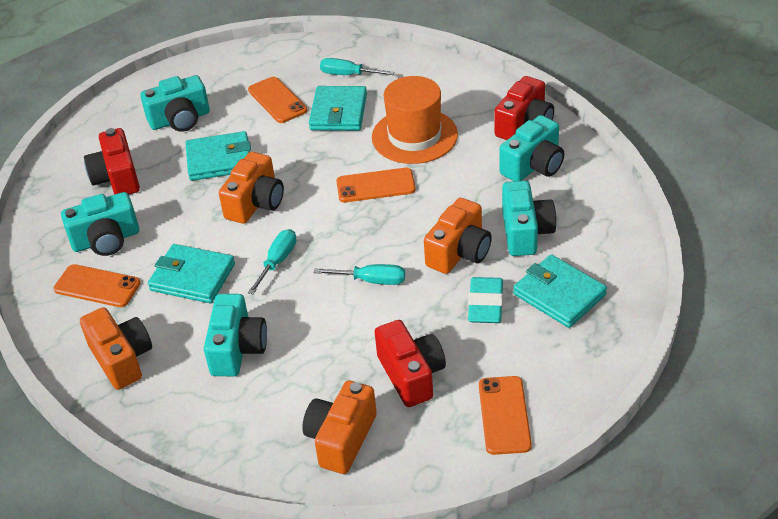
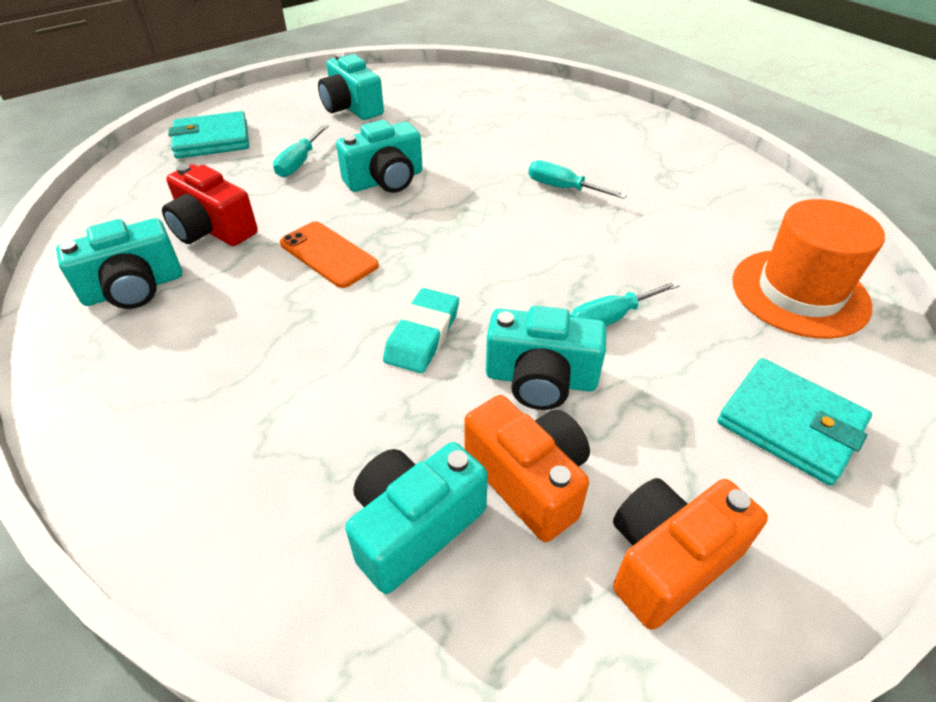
orange camera: [80,307,152,390] [219,152,284,224] [302,381,377,474] [424,198,492,274] = 4 -> [464,395,590,542] [613,478,768,630] = 2
orange phone: [54,264,141,307] [248,77,307,123] [336,168,416,202] [479,376,532,455] = 4 -> [280,221,379,288] = 1
red camera: [84,128,140,195] [375,320,446,407] [495,76,554,140] = 3 -> [162,164,258,246] = 1
turquoise wallet: [148,244,235,303] [185,131,251,181] [309,86,367,131] [513,254,607,328] = 4 -> [168,111,249,159] [717,358,872,486] = 2

